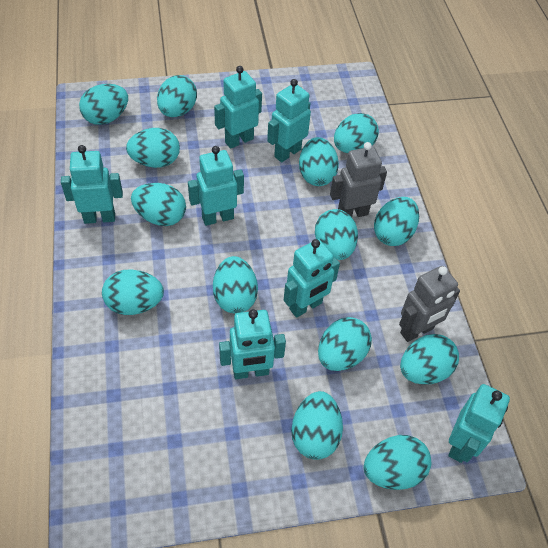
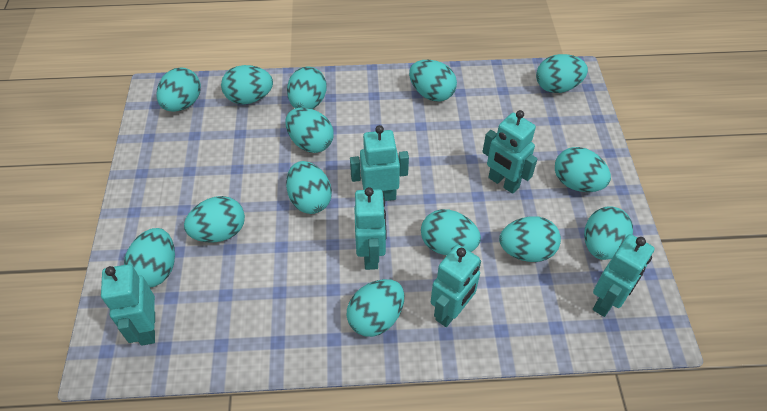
grey robot: [330,142,387,217] [399,266,460,342] = 2 -> none = 0
turquoise robot: [61,145,123,224] [188,146,244,226] [214,66,262,149] [219,309,286,379] [267,79,311,162] [284,239,340,318] [448,384,510,463] = 7 -> [101,264,155,346] [350,125,409,201] [354,187,387,270] [431,245,481,327] [482,110,537,194] [593,234,655,317] = 6

